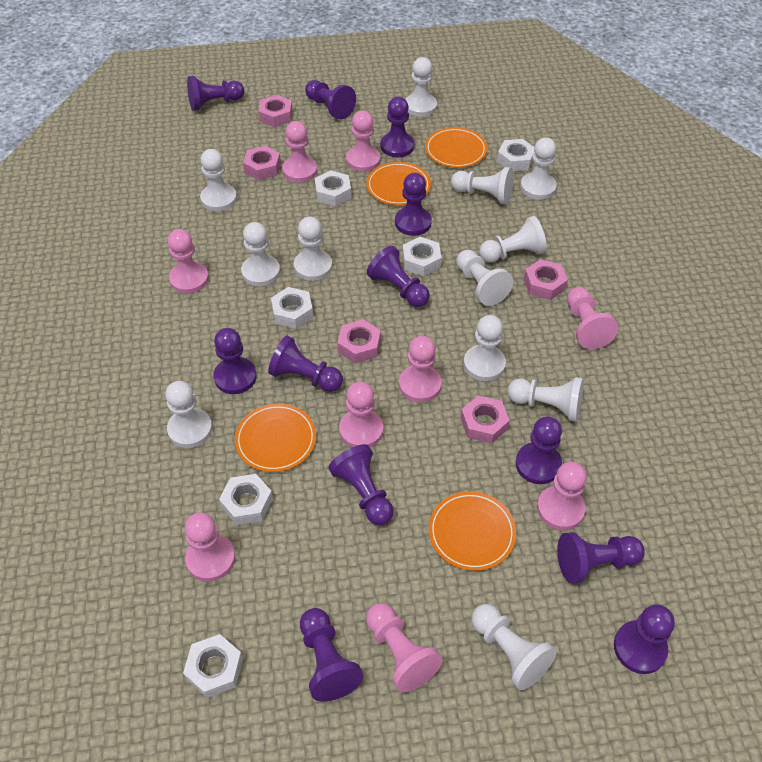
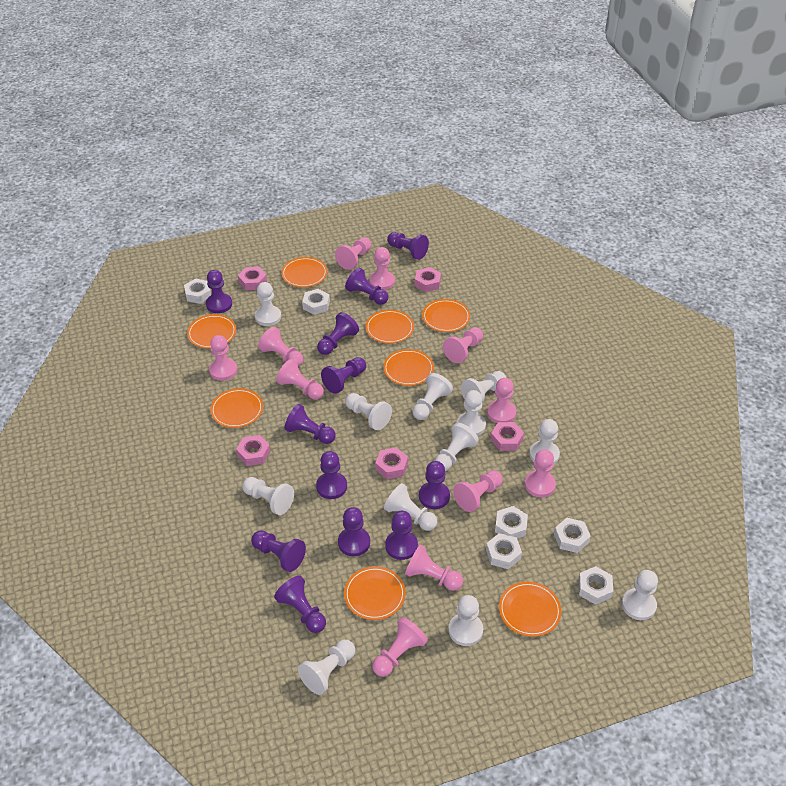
orange plate: [235,404,316,472] [366,162,431,205] [425,127,487,168] [429,491,516,571] = 4 -> [187,314,236,348] [210,388,263,428] [281,257,327,287] [344,566,406,620] [366,310,414,344] [383,349,434,386] [422,299,470,332] [499,582,561,637] = 8
pink pawn: [168,229,209,294] [185,512,235,581] [282,121,317,182] [339,382,383,447] [346,111,381,172] [366,603,443,693] [399,336,442,402] [537,462,587,530] [567,287,619,349] = 9 -> [209,335,237,381] [258,327,303,366] [276,359,324,400] [335,237,371,270] [370,247,395,290] [372,617,428,677] [405,544,463,591] [443,327,483,363] [453,470,503,512] [487,378,516,423] [525,449,556,498] = 11

